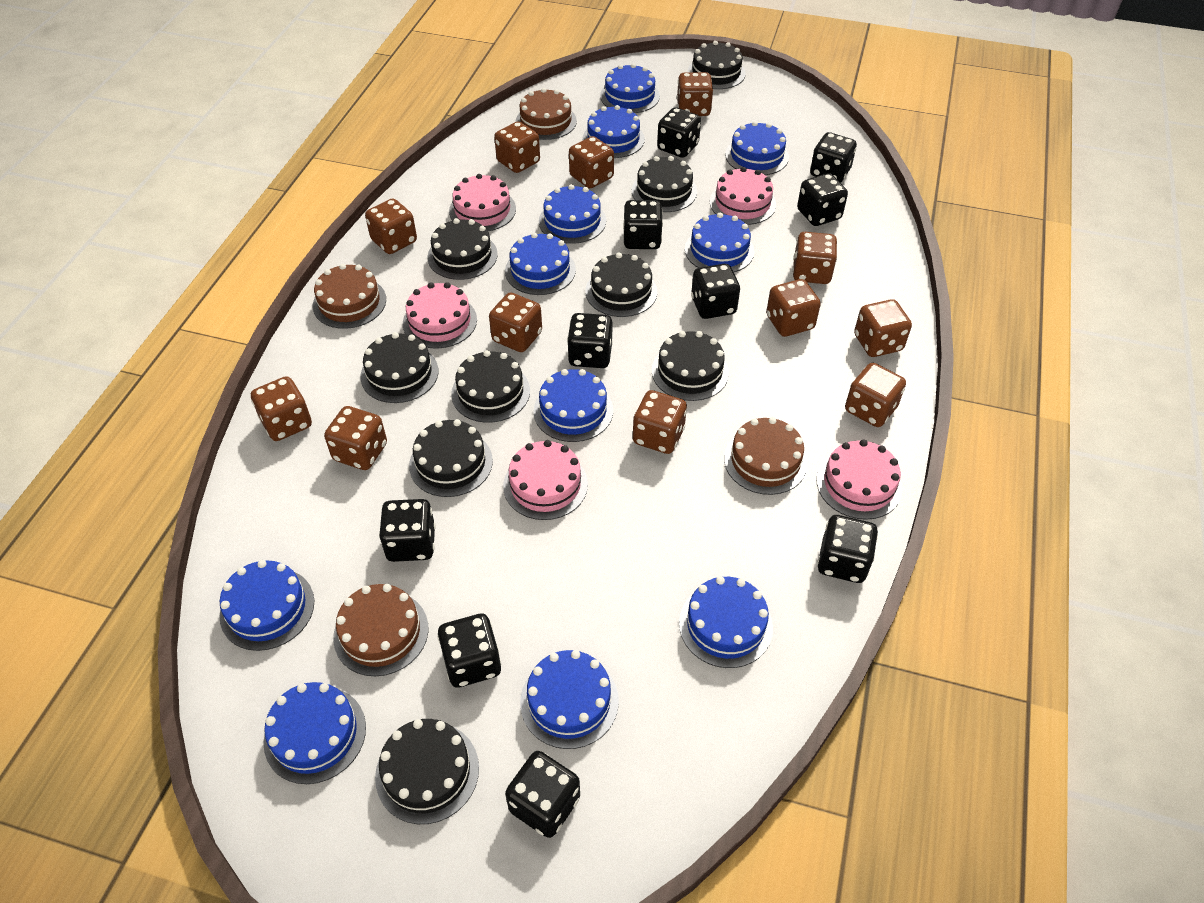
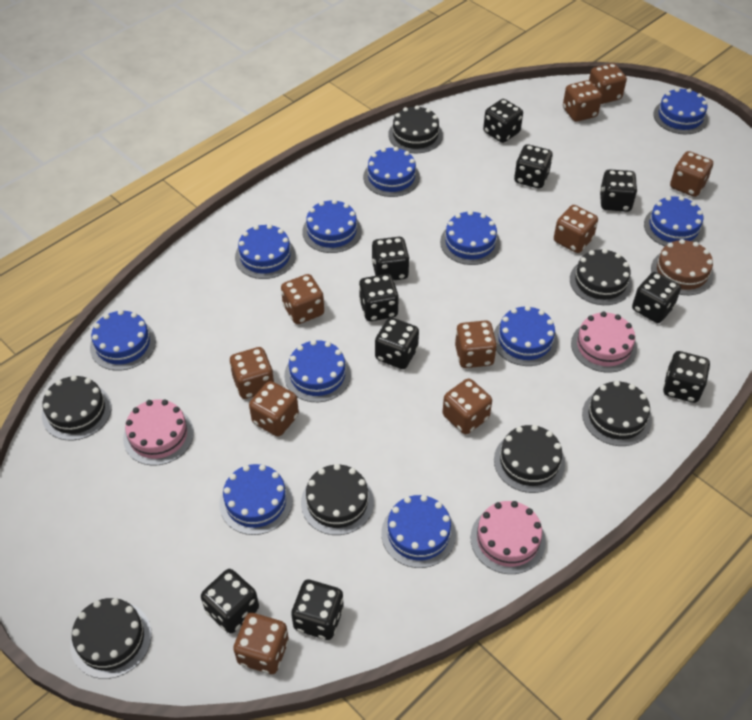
black cake: [360,332,438,403] [375,719,479,824] [409,419,493,497] [427,218,498,280] [451,350,530,423] [585,253,657,317] [632,156,697,212] [652,331,729,401] [687,41,746,89] = 9 -> [42,375,112,440] [70,598,152,679] [301,464,374,535] [388,105,443,153] [494,425,565,493] [570,249,632,305] [582,381,652,446] = 7
brown cake: [313,264,386,329] [333,584,428,676] [516,88,577,140] [724,417,808,495] = 4 -> [651,239,714,295] = 1
brown dice: [251,376,312,441] [324,406,387,470] [365,199,417,254] [489,292,542,352] [494,121,540,173] [569,136,614,188] [633,390,687,454] [677,72,713,116] [766,279,821,337] [793,232,837,284] [845,363,906,427] [854,299,912,357] = 12 -> [230,347,274,399] [233,613,289,674] [249,381,299,436] [281,274,324,324] [443,378,492,434] [455,320,497,368] [554,205,598,253] [563,80,602,122] [589,63,627,104] [670,151,713,197] = 10
pink cake: [403,282,477,349] [449,174,516,231] [503,440,588,520] [710,167,776,225] [817,439,902,520] = 5 -> [123,399,194,466] [470,501,546,574] [571,312,637,373] = 3

